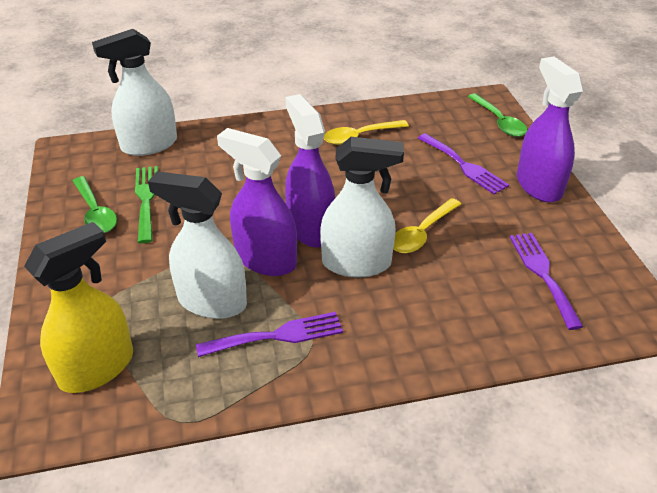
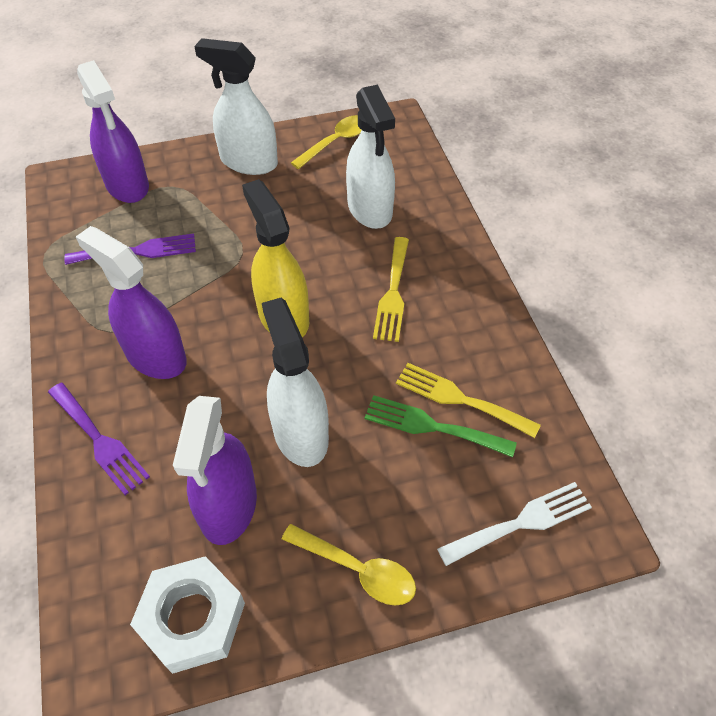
green spoon: [73,176,117,233] [468,93,527,137] = 2 -> none = 0
purple fork: [196,312,343,357] [418,133,509,195] [510,233,583,330] = 3 -> [48,383,150,495] [64,234,196,265] = 2
white fork: none = 0 -> [437,482,592,566] = 1
white nut: none = 0 -> [130,556,245,674] = 1
yellow fork: none = 0 -> [373,237,409,342] [396,363,541,438] = 2

